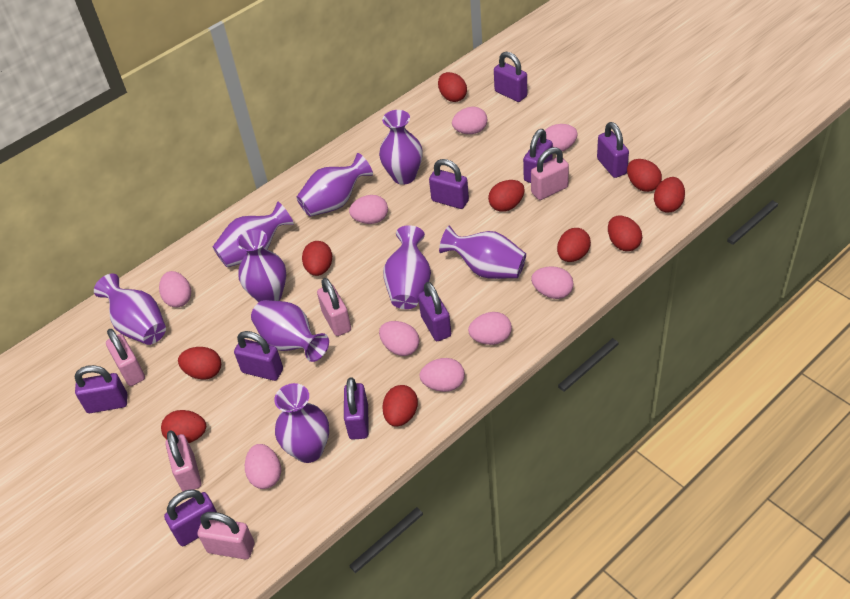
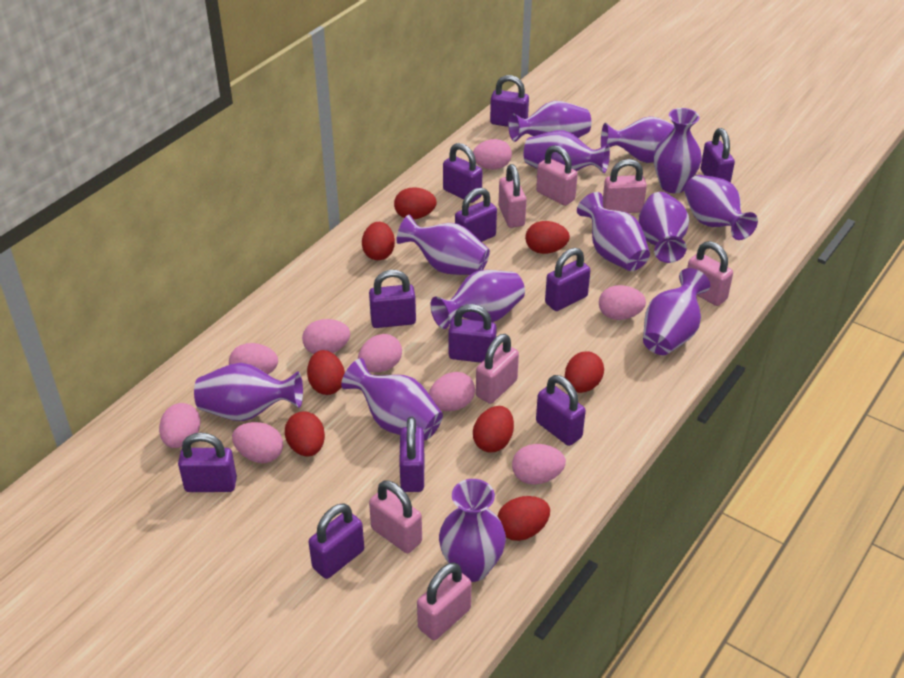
pink padlock: [106,329,145,386] [165,430,201,491] [198,512,254,559] [317,278,351,336] [531,147,569,200] = 5 -> [369,480,422,553] [417,563,472,640] [476,334,519,404] [498,164,526,228] [536,145,578,206] [603,159,647,213] [687,241,733,306] = 7
purple padlock: [75,365,128,413] [164,489,217,546] [234,331,283,381] [344,377,369,440] [418,282,451,341] [429,159,469,209] [494,52,527,102] [523,129,553,183] [597,122,629,178] = 9 -> [178,433,237,492] [309,503,364,579] [369,270,416,328] [399,417,424,492] [443,143,483,203] [449,304,497,363] [455,188,497,242] [490,75,529,127] [536,375,586,446] [545,248,591,311] [701,128,735,183] = 11
purple vase: [94,273,166,345] [213,201,294,267] [237,229,286,302] [251,300,329,362] [274,383,329,463] [296,153,373,217] [379,110,423,185] [383,225,431,309] [439,226,526,279] = 9 -> [194,363,303,421] [341,358,443,440] [396,214,490,275] [430,270,525,329] [439,479,506,582] [508,101,591,142] [524,130,610,173] [577,192,650,271] [601,116,674,163] [639,192,689,263] [643,268,710,355] [654,108,702,193] [684,175,758,240] = 13
red egg: [161,410,206,443] [178,347,221,380] [302,241,332,276] [382,385,418,427] [438,72,467,102] [488,180,525,212] [557,228,591,262] [608,216,642,251] [627,159,662,192] [654,177,685,213] = 10 -> [285,411,325,457] [307,350,345,395] [362,222,395,260] [394,187,437,219] [473,406,514,452] [497,496,550,541] [525,221,570,254] [565,351,604,393] = 8

